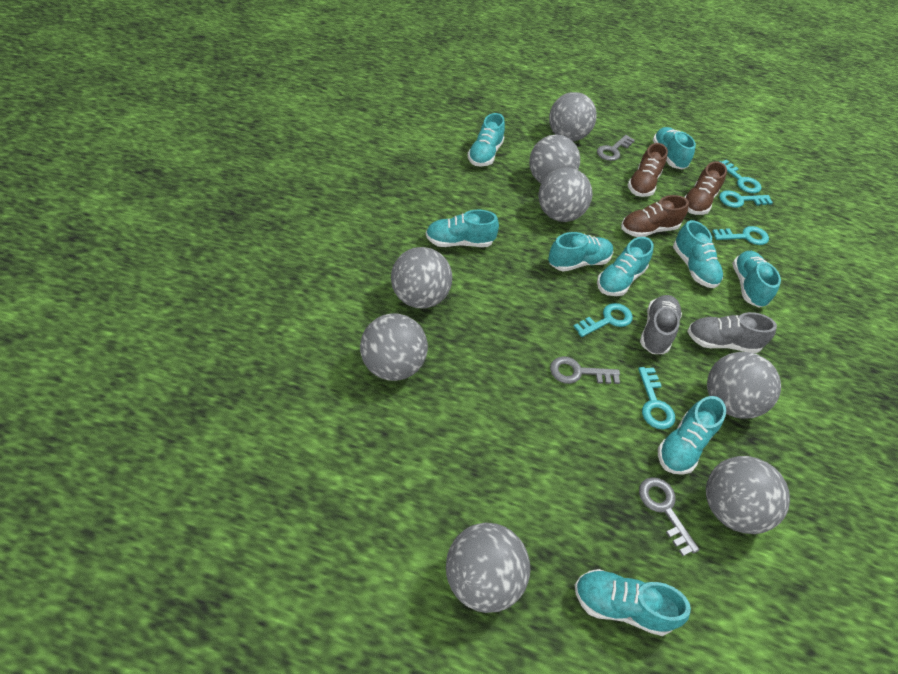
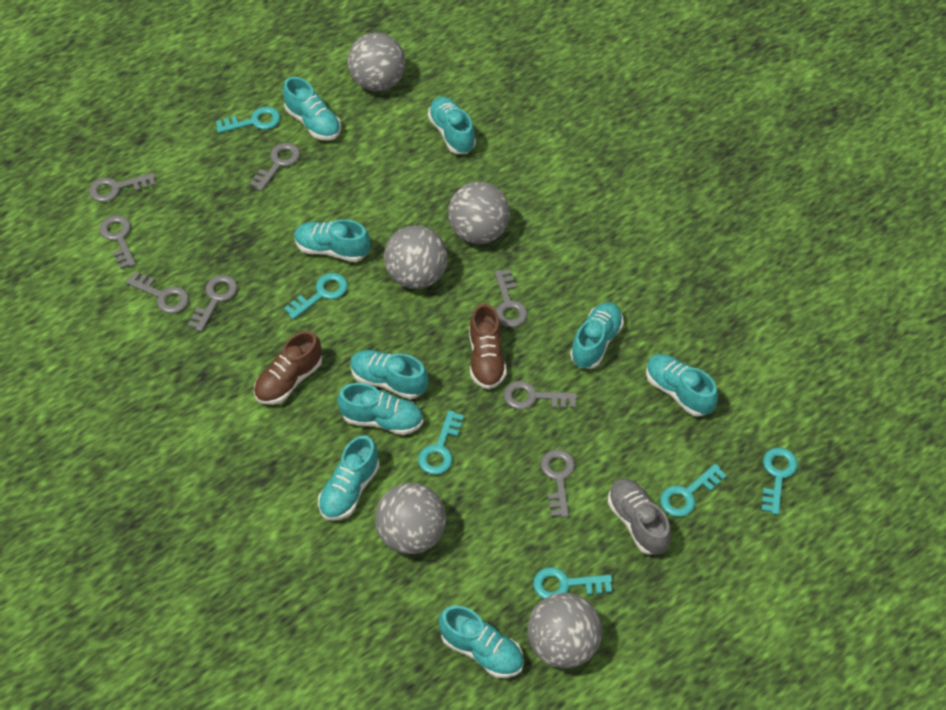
brown shoe: [621,195,689,237] [628,143,668,197] [685,161,727,215] = 3 -> [254,331,322,405] [469,304,507,389] = 2
grey ball: [360,313,428,381] [391,247,452,308] [446,523,531,613] [529,135,580,183] [538,167,592,222] [549,92,597,141] [706,456,790,534] [707,352,781,419] = 8 -> [348,32,405,91] [375,483,446,554] [384,226,448,289] [448,182,510,244] [527,593,602,669] = 5
grey key: [550,356,620,384] [597,135,635,161] [639,477,700,556] = 3 -> [89,173,156,202] [100,215,136,269] [126,272,189,314] [188,275,238,332] [250,143,300,191] [494,269,528,327] [504,381,577,410] [540,449,575,517] = 8
grey shoe: [640,295,682,354] [687,312,777,353] = 2 -> [608,478,671,555] = 1
turquoise key: [573,303,633,337] [638,367,675,429] [712,226,769,245] [719,190,773,208] [720,160,762,193] = 5 -> [216,107,280,133] [284,273,348,320] [418,410,464,475] [533,567,613,599] [660,464,727,517] [762,448,798,515] = 6

